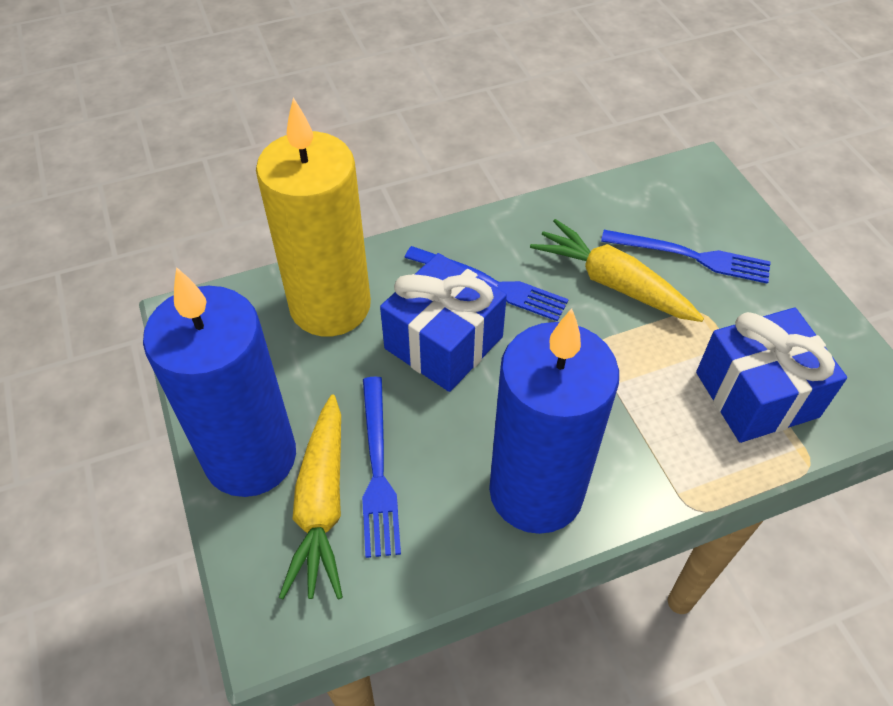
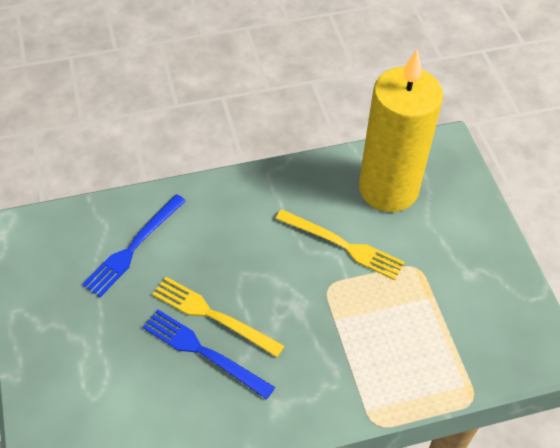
blue candle: [143,267,296,497] [489,308,619,534] = 2 -> none = 0
blue fork: [362,377,401,558] [404,246,569,322] [601,230,771,284] = 3 -> [82,194,186,297] [143,309,275,400] = 2
blue gift: [380,253,507,392] [696,308,847,443] = 2 -> none = 0
yellow carrot: [279,395,343,599] [530,219,704,322] = 2 -> none = 0
yellow fork: none = 0 -> [152,277,284,357] [275,209,405,280] = 2

